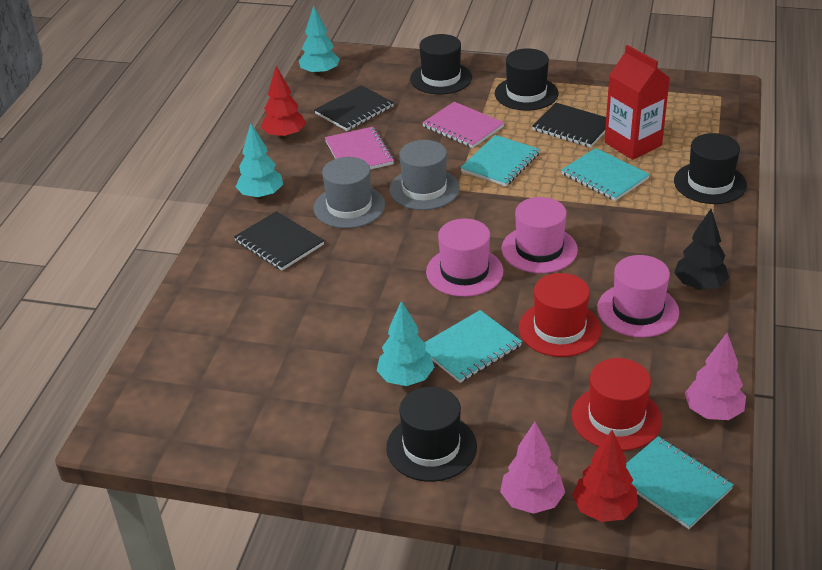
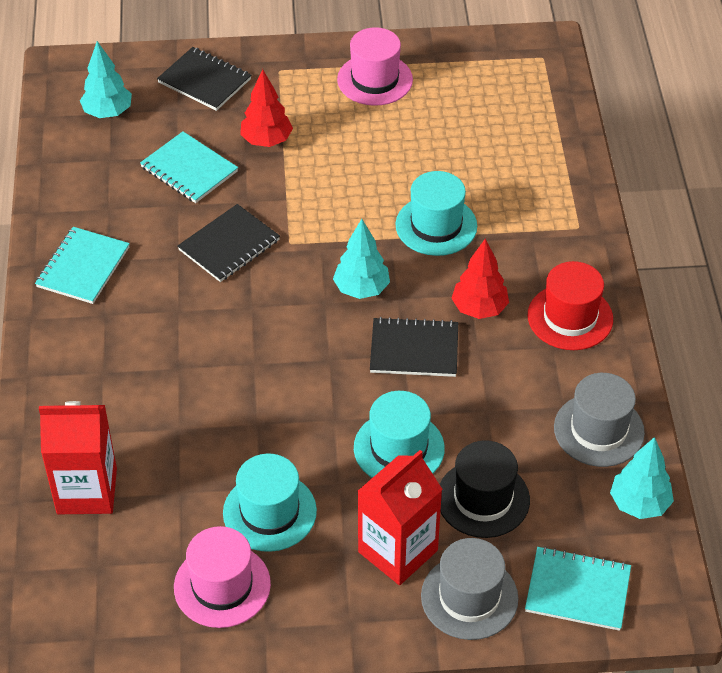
black hat: [386,387,477,482] [410,34,472,94] [495,48,558,111] [674,133,747,204] = 4 -> [439,440,530,538] = 1
black tree: [674,209,729,290] = 1 -> none = 0
pink hat: [426,219,503,297] [502,197,578,273] [597,255,679,338] = 3 -> [174,526,271,628] [337,27,413,106] = 2
pink notebook: [325,127,394,170] [422,102,504,148] = 2 -> none = 0
pink tree: [500,422,565,514] [685,333,746,420] = 2 -> none = 0
red carton: [604,45,670,160] = 1 -> [39,401,117,514] [358,450,442,585] = 2
red hat: [519,273,601,357] [572,358,662,451] = 2 -> [528,261,613,350] = 1
turquoise hat: none = 0 -> [223,454,317,552] [354,391,445,478] [395,171,477,256] = 3
turquoise notebook: [424,310,522,383] [460,135,540,186] [561,148,650,201] [626,436,734,529] = 4 -> [35,227,130,304] [140,131,238,203] [525,546,631,631] = 3

